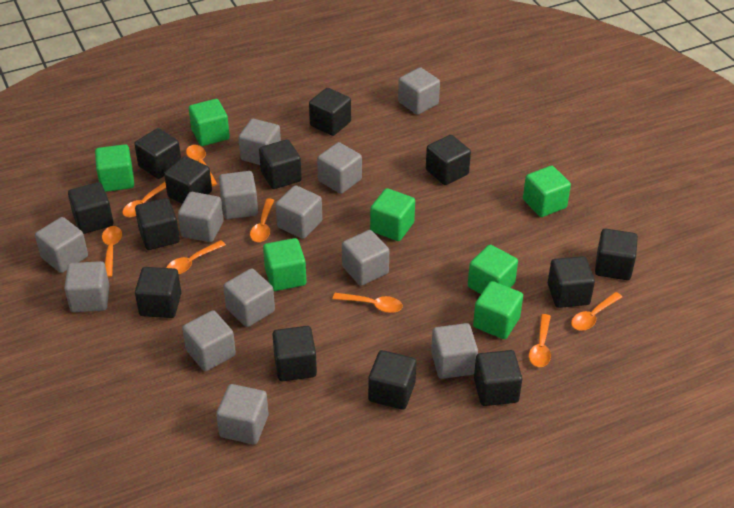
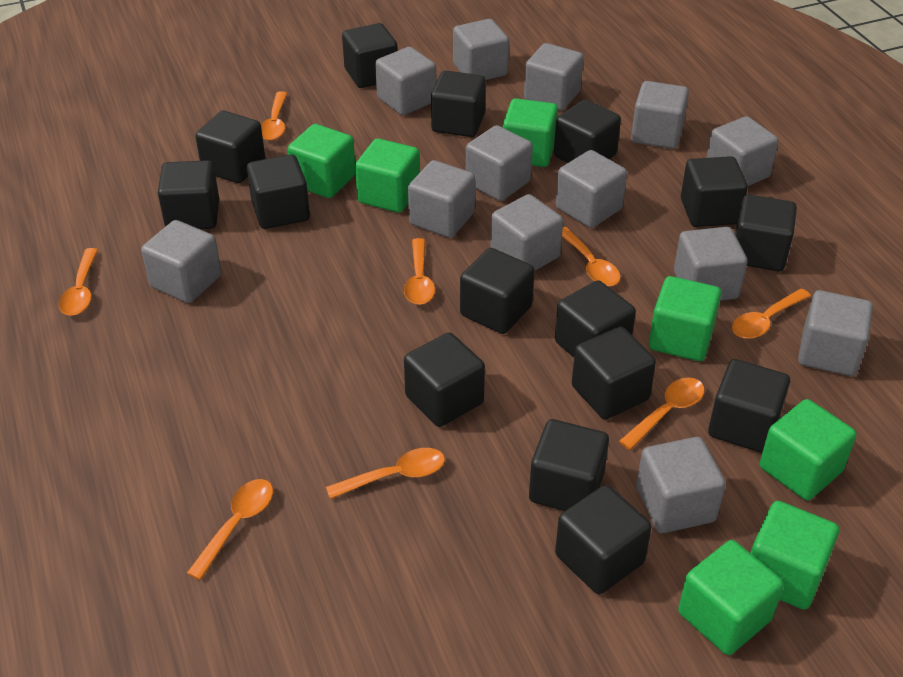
black cube: [68,182,113,234] [134,128,181,179] [135,198,180,250] [135,267,181,318] [164,156,212,204] [259,139,302,189] [272,326,317,382] [309,88,351,136] [368,350,416,410] [426,135,471,185] [474,350,522,406] [548,256,595,308] [595,229,638,280] = 13 -> [158,160,219,229] [195,111,265,183] [247,154,310,229] [342,23,398,88] [404,332,485,427] [431,70,486,137] [460,248,534,334] [529,419,609,511] [554,99,621,163] [555,280,636,357] [555,485,652,594] [572,327,656,419] [681,156,748,227] [708,359,790,453] [735,194,797,271] = 15

